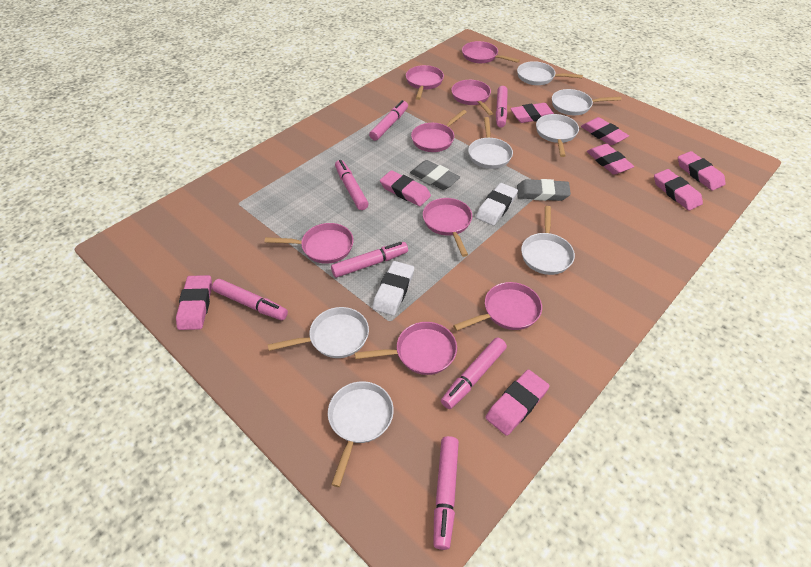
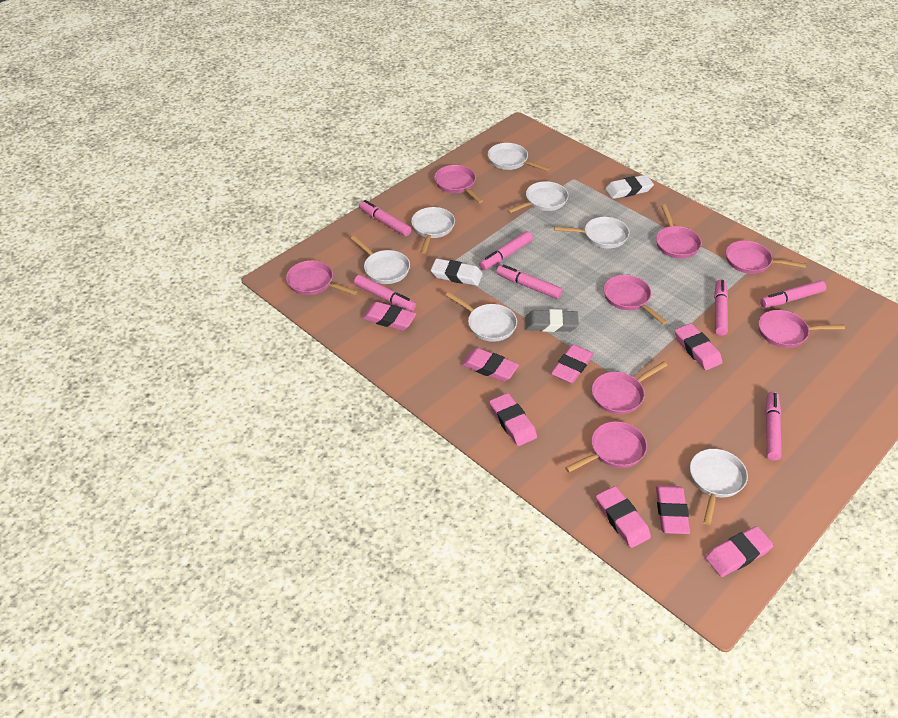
grey eraser: [410,160,460,190] [517,179,571,201] = 2 -> [525,309,579,332] = 1

